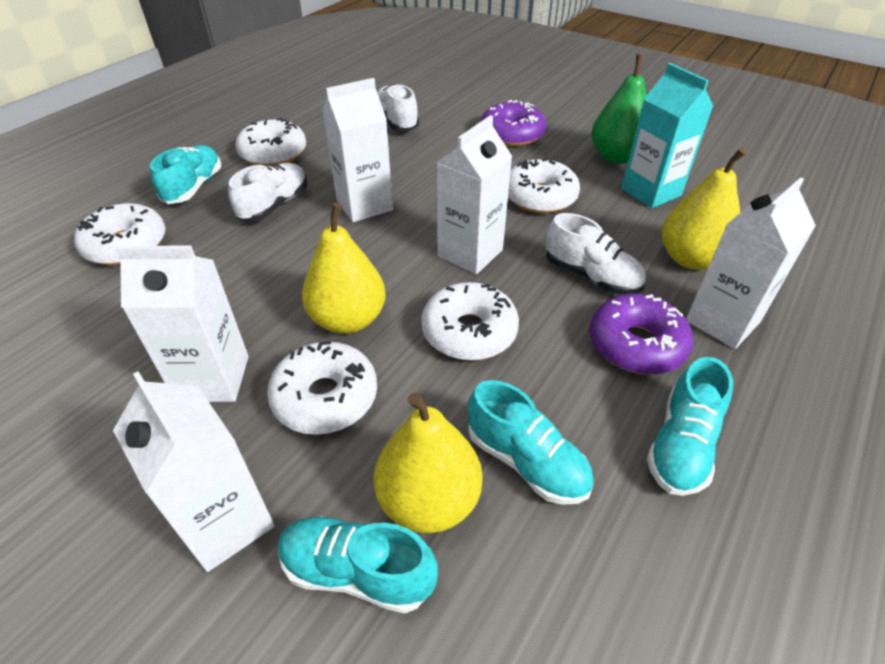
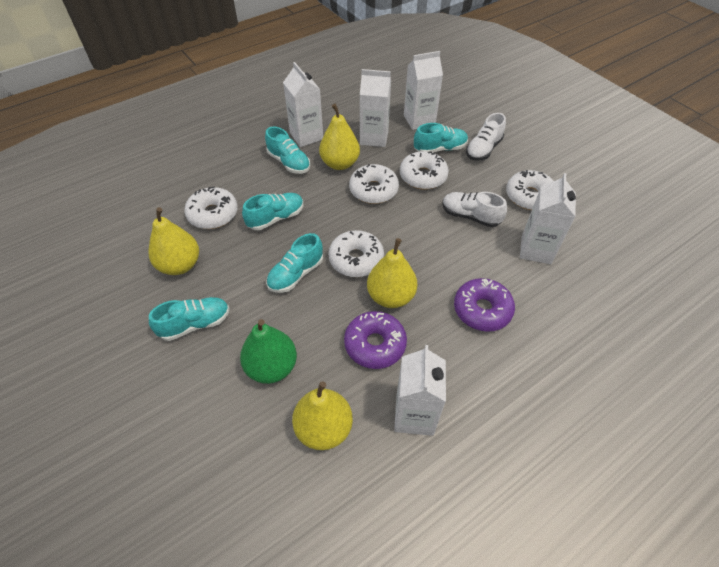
turquoise carton: [621,63,713,208] = 1 -> none = 0
turquoise shoe: [150,145,221,204] [278,516,438,613] [468,380,594,505] [647,357,733,496] = 4 -> [149,297,230,341] [242,193,304,230] [265,127,310,174] [266,233,323,293] [414,123,468,153] = 5
white shoe: [228,163,308,221] [377,84,419,131] [546,213,646,295] = 3 -> [442,192,507,227] [466,113,506,160] = 2
yellow pear: [302,203,386,334] [374,393,483,533] [662,148,746,270] = 3 -> [149,207,199,275] [292,381,353,450] [319,104,360,170] [367,238,417,308] = 4

